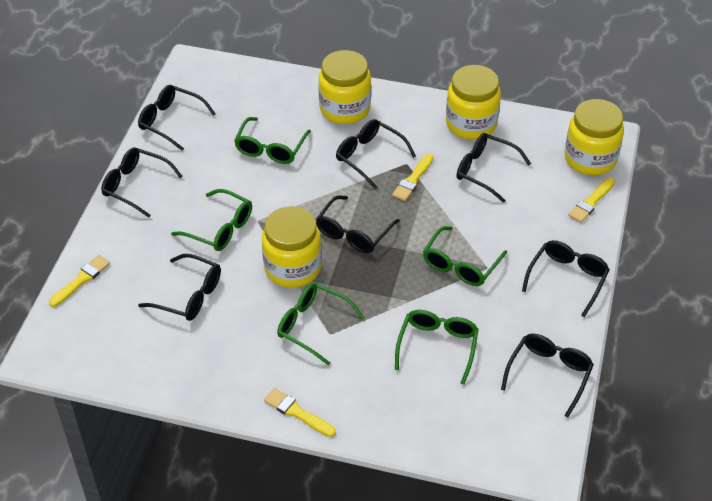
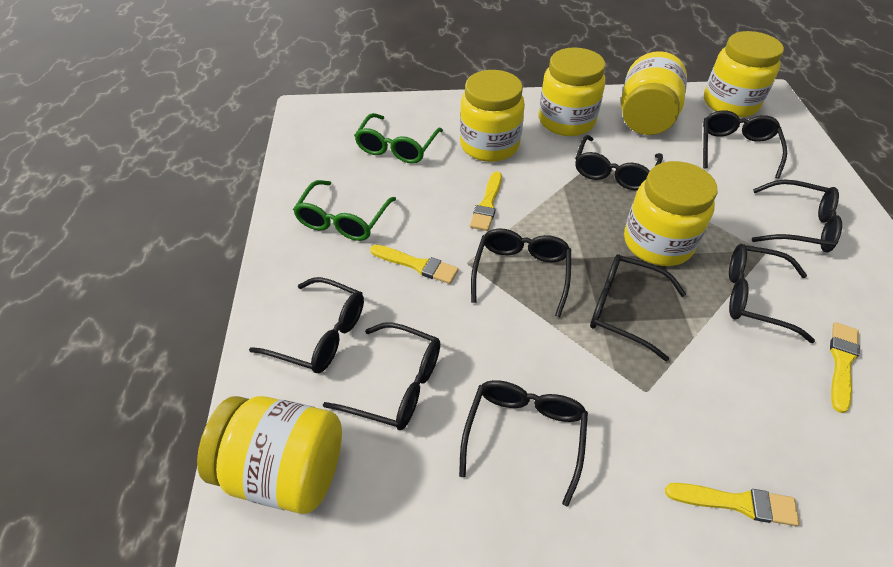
black glasses: [101,147,183,218] [138,85,215,150] [138,254,221,321] [316,195,400,253] [336,119,416,189] [457,133,531,203] [501,334,594,417] [522,240,610,317] = 8 -> [249,277,364,373] [323,322,440,430] [459,380,588,506] [471,228,571,317] [575,135,663,191] [590,254,686,362] [703,110,787,179] [729,244,815,343] [752,179,842,252] = 9
green glasses: [171,189,252,251] [234,117,311,164] [277,283,364,366] [395,310,479,385] [423,226,507,286] = 5 -> [293,180,396,241] [354,113,443,164] = 2
yellow jar: [262,206,322,288] [318,50,371,124] [446,65,501,140] [564,99,624,175] = 4 -> [197,396,342,514] [460,70,525,162] [539,47,605,136] [621,51,687,135] [624,161,717,266] [704,31,784,117] = 6

